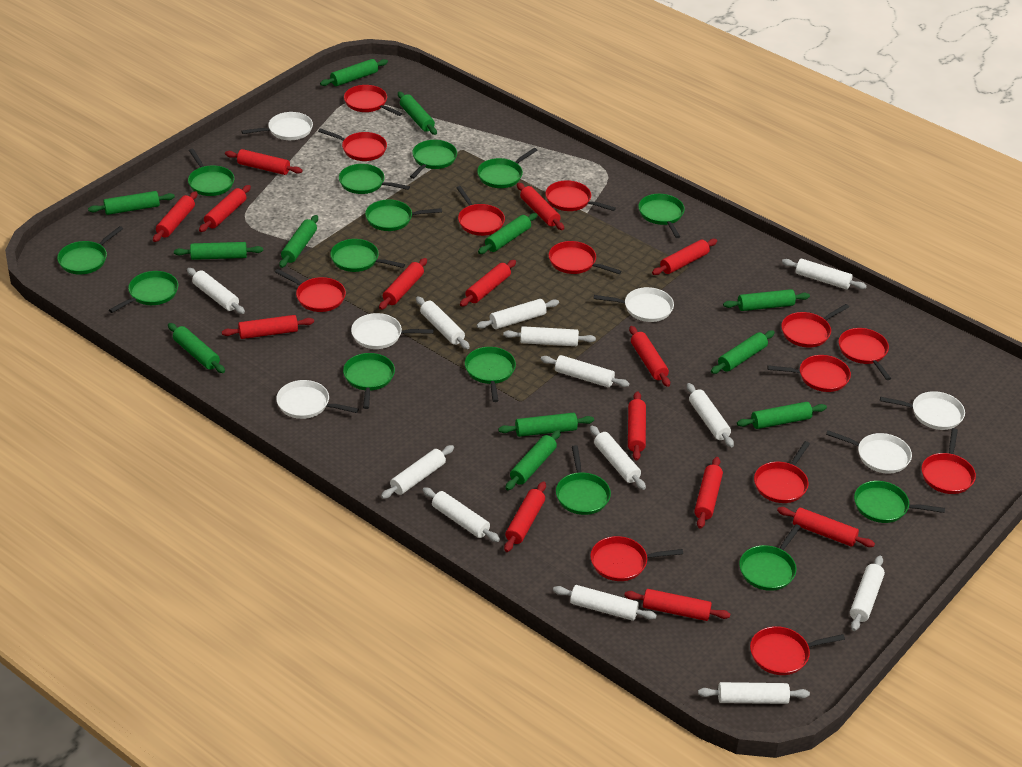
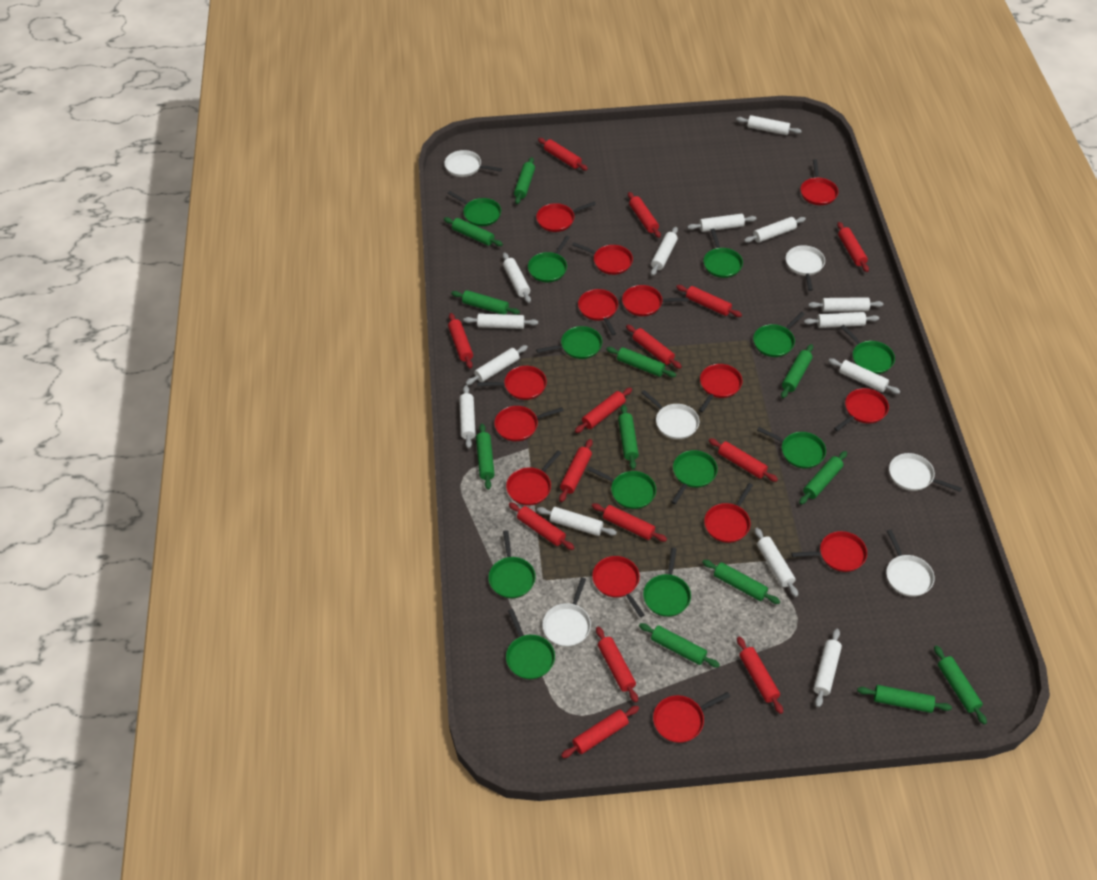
green pan: [57,226,123,275] [109,271,178,313] [188,149,234,196] [330,239,405,272] [339,164,410,194] [343,353,395,409] [365,199,442,231] [410,140,457,179] [465,347,516,402] [477,148,537,188] [556,445,611,515] [638,194,685,238] [739,524,801,591] [854,481,945,523] = 14 -> [448,191,501,226] [488,530,536,598] [506,609,555,679] [528,236,570,282] [536,326,602,359] [587,466,656,509] [643,548,691,617] [671,450,718,504] [703,229,743,278] [753,312,805,357] [757,427,826,469] [841,325,895,374] = 12
red pan: [275,269,346,312] [318,128,387,161] [344,85,402,116] [456,186,505,236] [545,180,616,211] [549,241,622,274] [590,536,683,581] [750,626,845,675] [754,441,810,503] [767,355,851,392] [781,304,849,348] [839,328,891,380] [921,428,976,494] = 13 -> [477,366,547,400] [494,406,564,441] [506,450,561,506] [536,202,596,232] [572,242,633,275] [578,289,618,335] [592,556,645,617] [622,285,688,316] [653,692,730,743] [699,364,742,413] [704,483,753,543] [791,531,867,572] [800,159,838,205] [834,388,889,431] = 14
white rolling pin: [187,268,245,314] [381,445,454,499] [416,296,470,349] [423,487,500,542] [477,299,559,329] [503,326,596,346] [541,355,629,388] [553,585,657,621] [590,426,646,490] [687,383,734,447] [698,682,810,704] [782,258,867,289] [850,556,885,631] = 13 -> [459,385,476,448] [464,313,538,329] [466,345,528,385] [503,252,531,303] [537,507,617,536] [651,227,678,276] [687,214,757,232] [736,115,802,135] [744,217,806,243] [755,528,798,597] [804,312,879,328] [808,297,883,312] [813,629,842,708] [828,358,900,394] = 14

